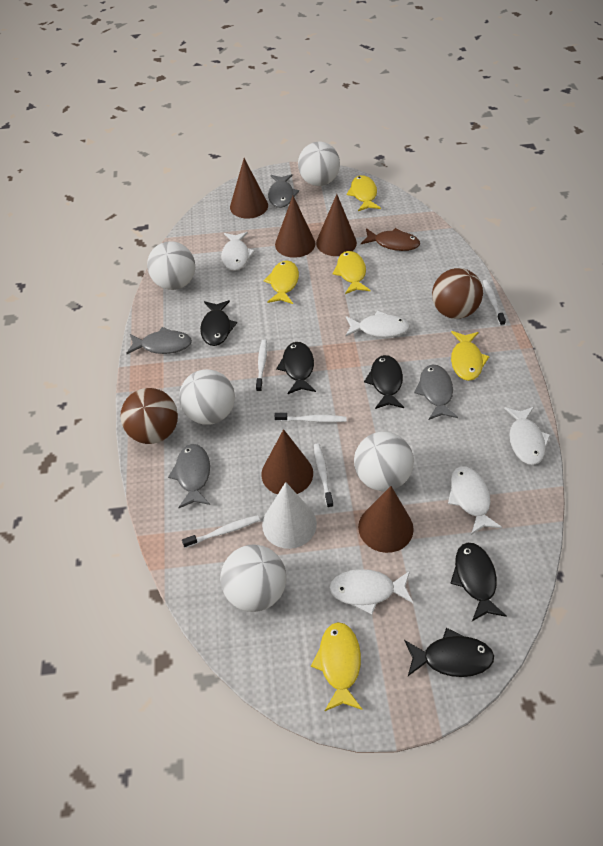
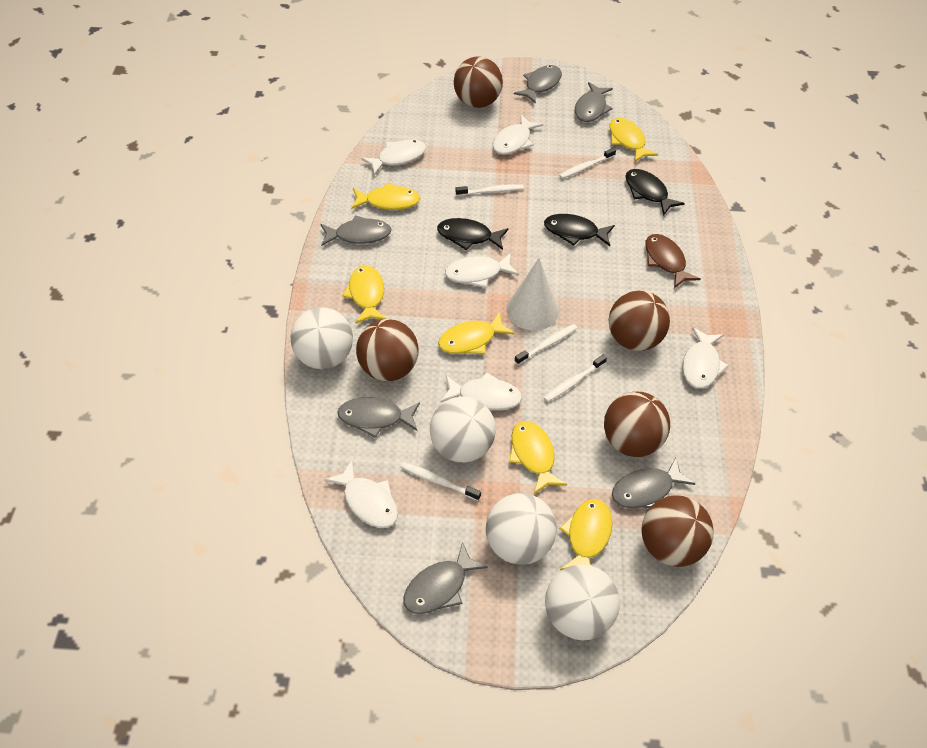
black fish: [200,300,237,346] [276,342,316,394] [364,355,404,409] [404,628,494,677] [450,543,507,621] = 5 -> [437,218,509,250] [544,214,615,246] [625,169,685,216] = 3
brown ball: [120,388,178,444] [432,268,483,319] = 2 -> [356,319,419,381] [454,56,503,108] [604,392,670,457] [609,290,670,351] [641,496,713,567] = 5
brown cone: [230,158,268,219] [261,429,313,494] [275,196,315,258] [316,194,357,256] [358,486,414,553] = 5 -> none = 0
grey fish: [126,327,192,354] [168,444,210,508] [268,174,299,208] [414,364,458,420] = 4 -> [321,215,392,246] [337,397,420,438] [404,542,488,614] [514,65,562,104] [575,82,613,122] [612,458,695,508] = 6
white ball: [147,241,195,290] [179,369,235,425] [220,544,286,612] [298,142,340,186] [354,432,414,491] = 5 -> [291,307,353,369] [430,396,496,463] [486,493,557,565] [545,564,620,640] = 4
white fish: [221,232,255,271] [329,569,413,615] [346,311,410,338] [448,467,503,535] [504,407,550,465] = 5 -> [324,461,398,528] [361,139,426,175] [440,372,522,411] [445,253,519,288] [493,115,543,155] [682,327,729,389] = 6
yellow fish: [264,261,299,304] [311,622,363,711] [332,251,370,294] [347,175,381,211] [451,331,490,381] = 5 -> [342,265,386,324] [351,183,420,210] [438,312,515,354] [509,421,567,494] [559,499,612,570] [609,118,658,162] = 6

